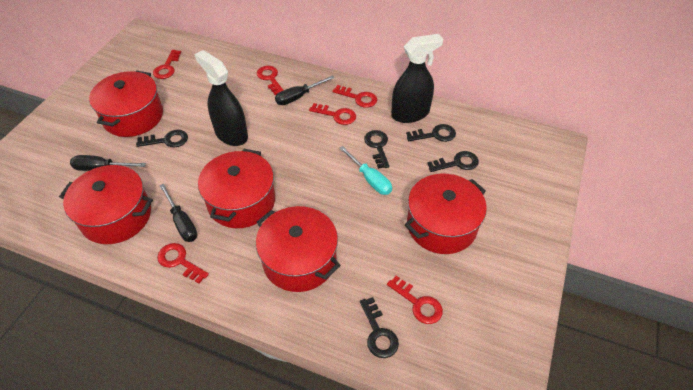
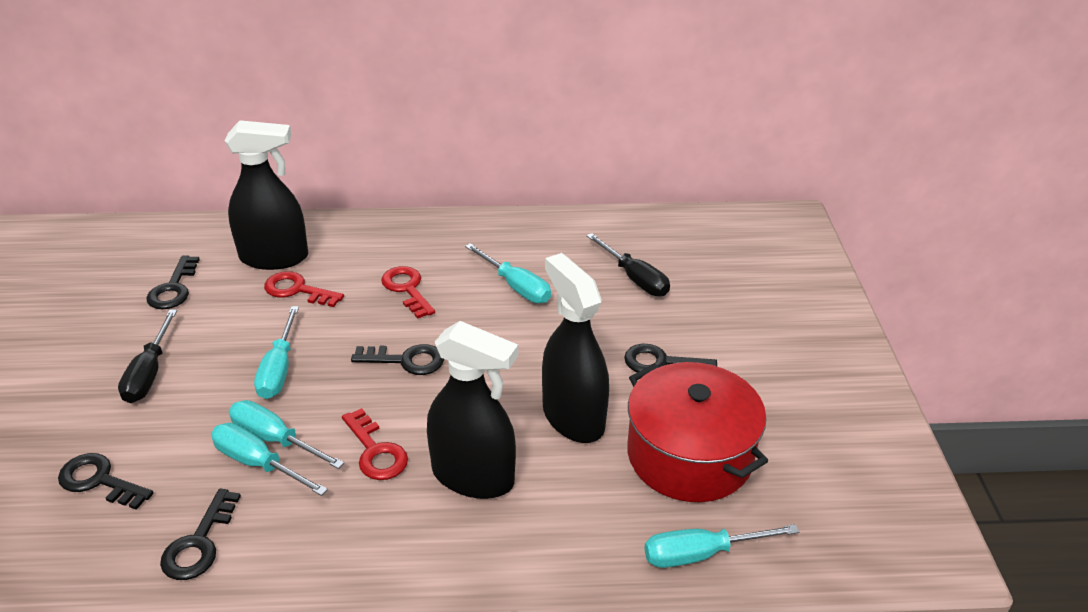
black screwdriver: [70,155,146,171] [159,184,198,242] [275,76,334,105] = 3 -> [118,309,177,403] [586,233,670,296] = 2
black spray bottle: [194,50,248,146] [391,34,443,123] = 2 -> [225,120,308,270] [427,321,518,499] [542,253,609,443] = 3
red key: [153,50,181,79] [157,243,209,284] [257,66,283,95] [309,103,356,125] [332,85,377,108] [387,276,443,324] = 6 -> [264,271,344,307] [342,408,408,480] [381,266,435,319] = 3
red pot: [59,165,153,244] [89,70,163,137] [198,149,275,228] [256,206,341,292] [405,174,487,254] = 5 -> [627,362,768,502] = 1
turquoise screwdriver: [339,146,392,195] = 1 -> [211,423,328,496] [229,400,344,469] [254,306,299,399] [465,243,551,303] [644,524,799,568] = 5

